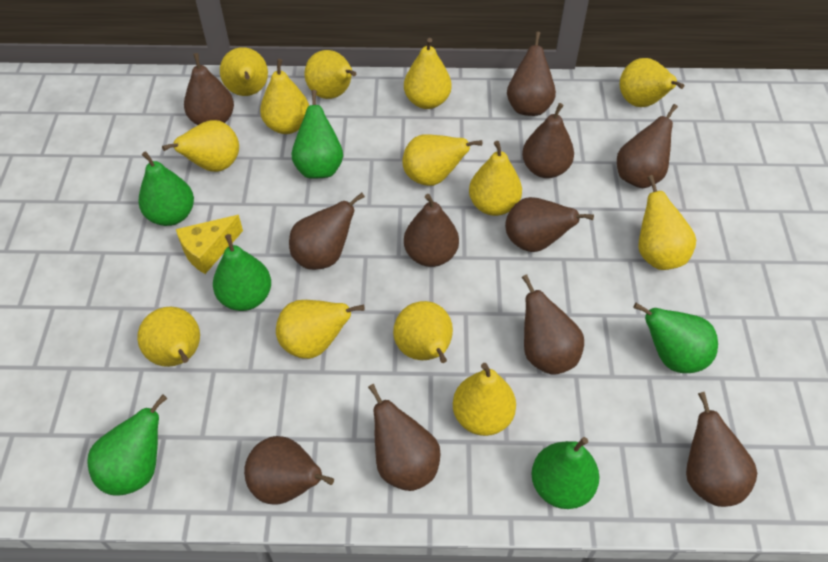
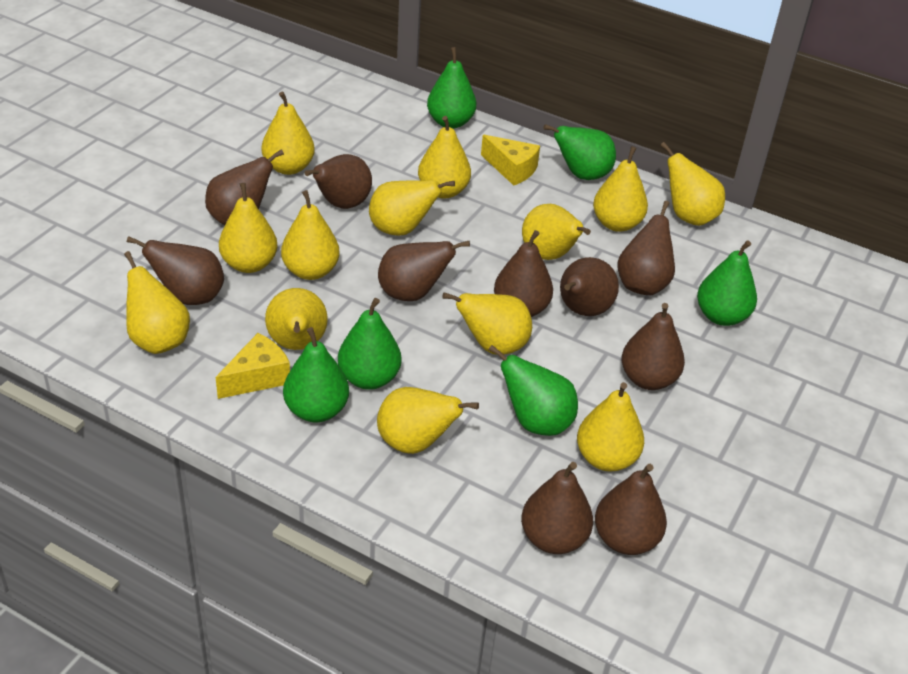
brown pear: [184,53,234,125] [244,436,334,505] [289,193,365,270] [368,384,441,491] [404,194,459,267] [505,197,594,252] [507,32,556,116] [522,103,574,178] [522,274,584,375] [617,104,678,188] [686,392,757,507] = 11 -> [127,236,224,305] [205,149,284,225] [305,154,372,209] [378,241,470,301] [494,230,553,317] [521,462,593,554] [560,257,619,316] [595,464,667,555] [617,201,675,295] [621,303,685,390] = 10
yellow cheese: [176,215,243,274] = 1 -> [216,333,290,399] [481,135,540,185] = 2

